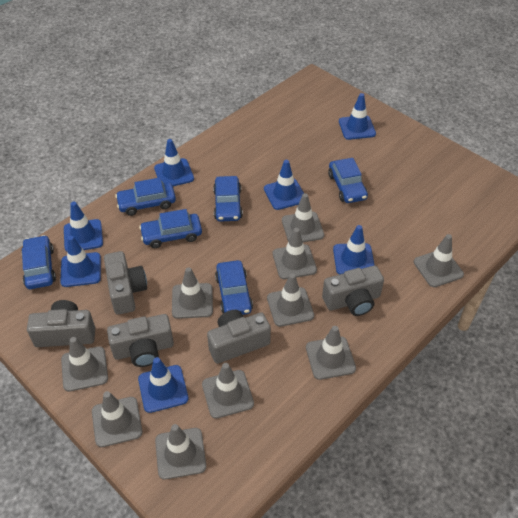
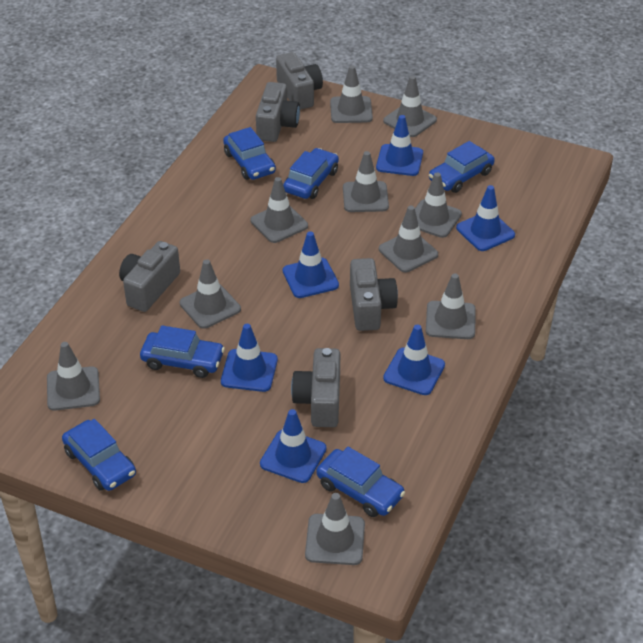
blue traffic cone: [60,236,101,287] [64,202,103,252] [138,357,189,413] [154,139,194,186] [264,160,304,210] [333,225,375,274] [339,93,376,140] = 7 -> [221,324,278,392] [260,409,327,483] [283,231,339,298] [376,115,423,176] [383,325,445,395] [456,185,515,251] = 6

